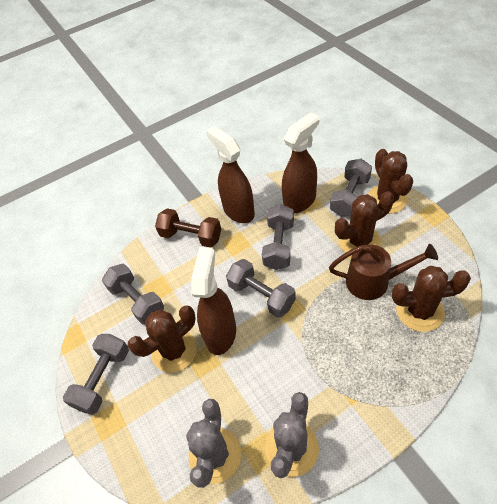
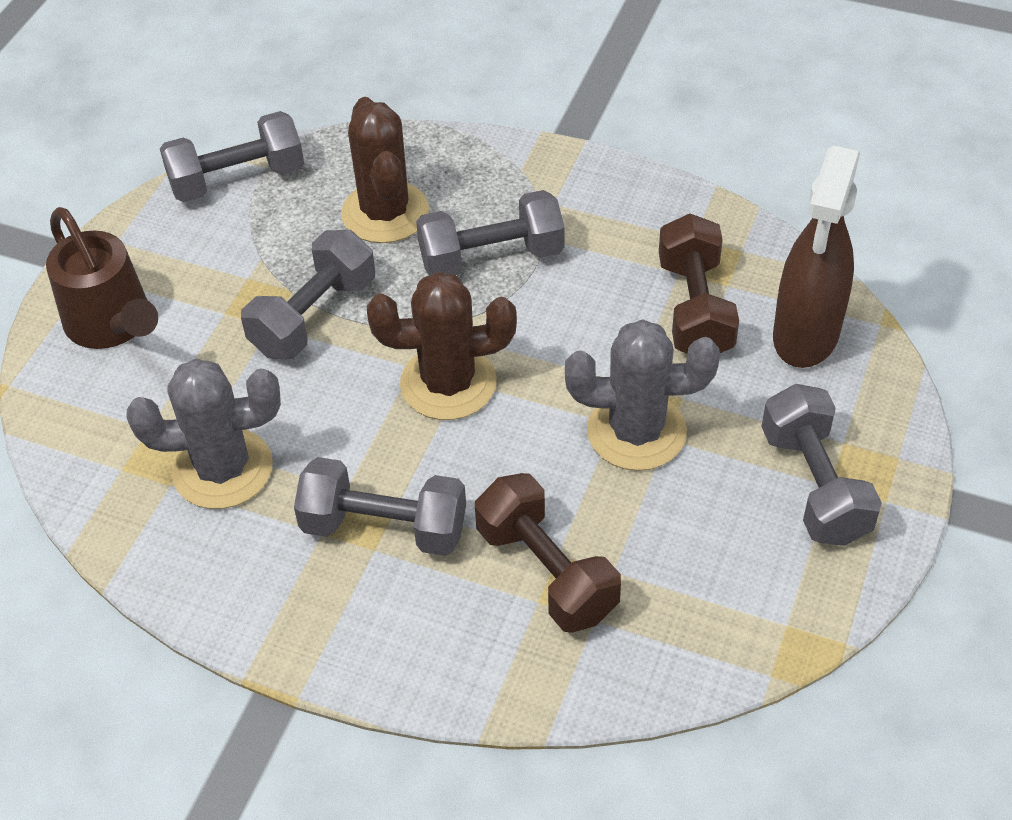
brown cactus: [128,305,197,373] [335,191,394,256] [368,149,413,214] [392,266,471,332] = 4 -> [341,97,429,243] [367,272,517,420] = 2
brown dumbbell: [155,208,221,247] = 1 -> [475,473,621,633] [659,213,739,354] = 2
brown spray bottle: [191,247,236,355] [206,126,255,223] [282,112,319,213] = 3 -> [773,146,860,368] = 1

